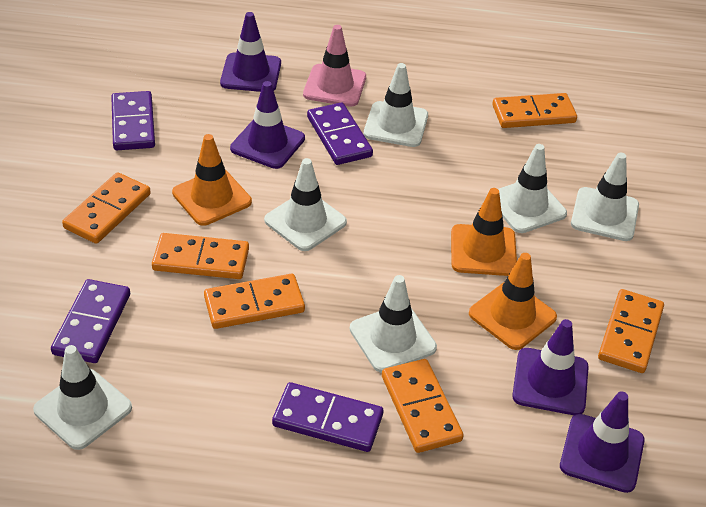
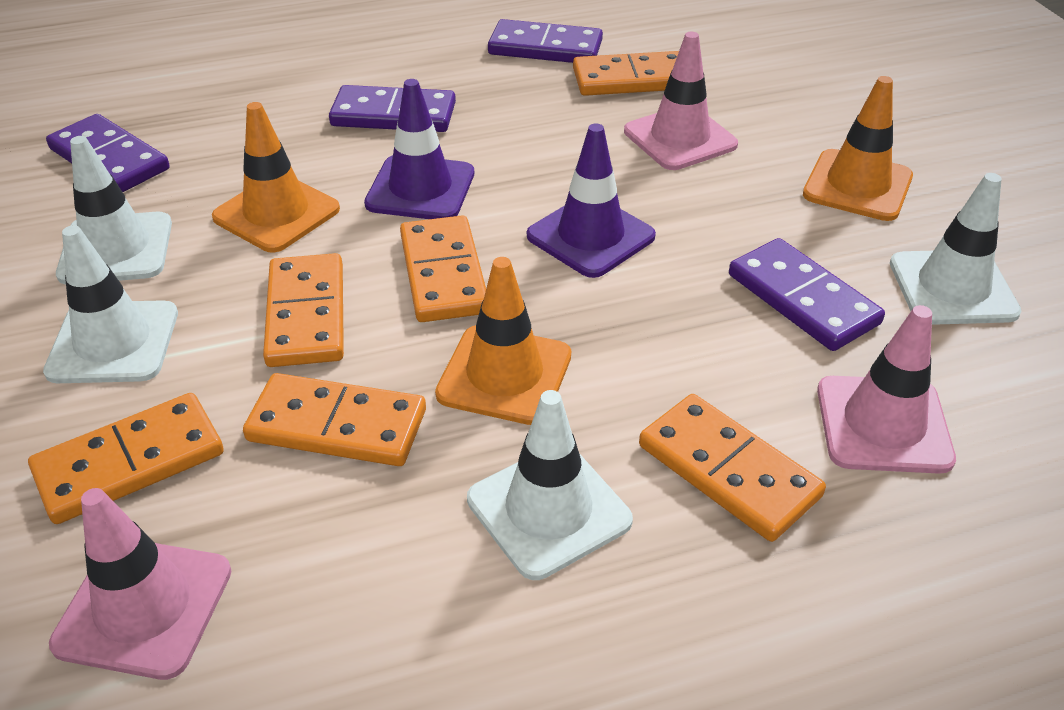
pink traffic cone: [303,25,366,107] = 1 -> [49,488,231,680] [624,32,738,170] [817,305,956,474] = 3
purple traffic cone: [220,12,281,92] [230,81,305,169] [512,319,589,415] [560,391,645,493] = 4 -> [364,79,474,219] [527,123,656,278] = 2
white traffic cone: [33,345,132,450] [264,158,347,251] [350,275,437,372] [364,63,428,147] [498,144,567,233] [571,153,639,241] = 6 -> [43,225,178,383] [56,136,172,284] [467,390,633,580] [890,173,1021,325] = 4

